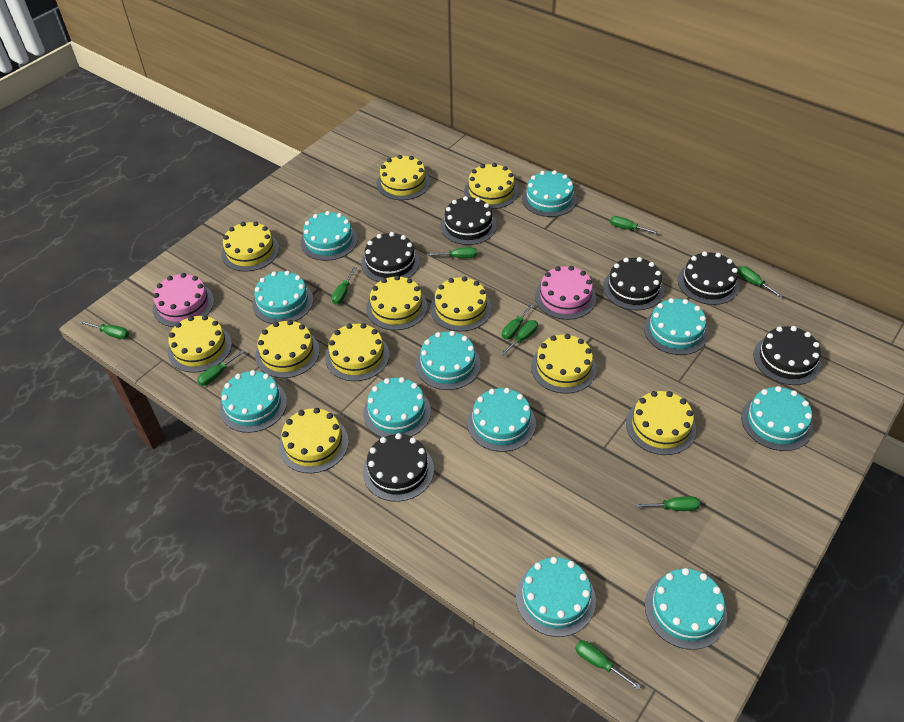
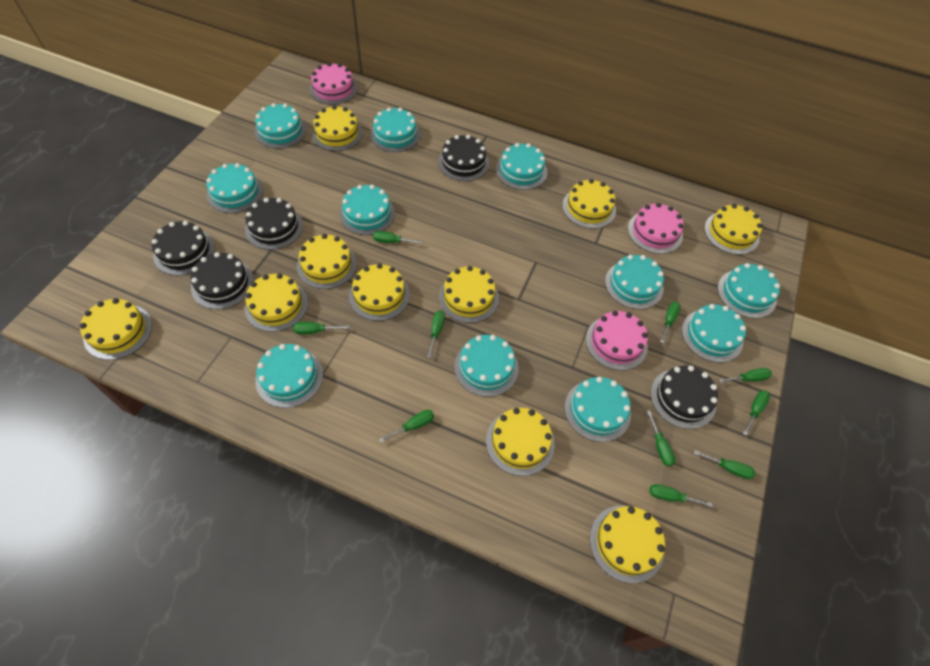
black cake: [361,232,420,282] [363,433,434,502] [440,196,497,245] [603,257,664,311] [678,252,739,305] [753,326,821,385] = 6 -> [152,221,215,276] [190,252,254,309] [245,198,303,250] [438,135,489,181] [651,366,718,429] = 5
pink cake: [152,273,214,327] [535,266,596,320] = 2 -> [309,62,358,105] [586,311,648,370] [628,203,684,254] = 3
yellow cake: [168,315,232,373] [221,222,279,272] [255,320,320,378] [279,408,349,473] [325,323,389,381] [366,275,427,330] [377,155,430,200] [430,276,492,331] [464,163,518,209] [531,334,597,394] [626,391,696,455] = 11 -> [80,298,152,360] [245,273,308,332] [297,234,357,289] [312,105,363,151] [349,263,410,321] [439,266,499,323] [486,408,555,476] [562,179,616,229] [590,505,665,583] [704,204,762,255] = 10

